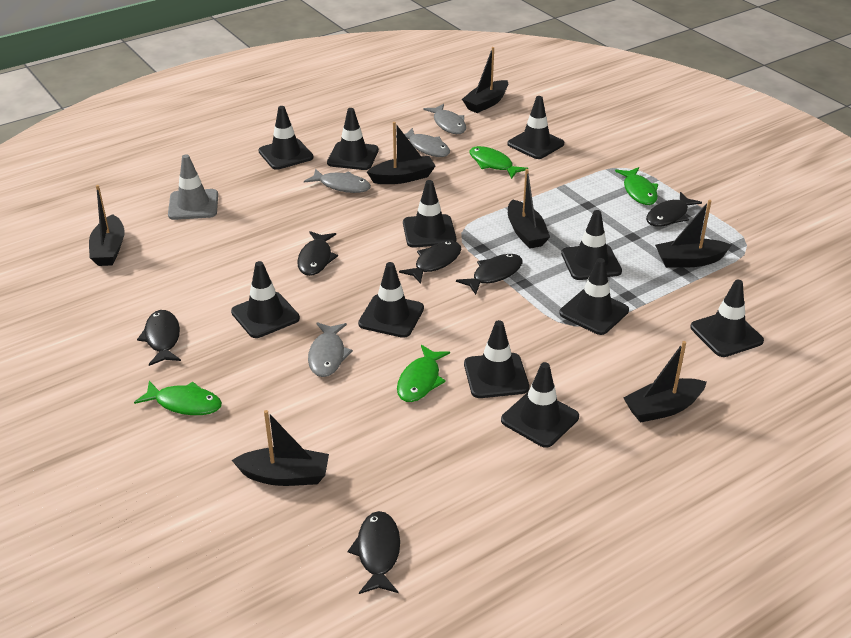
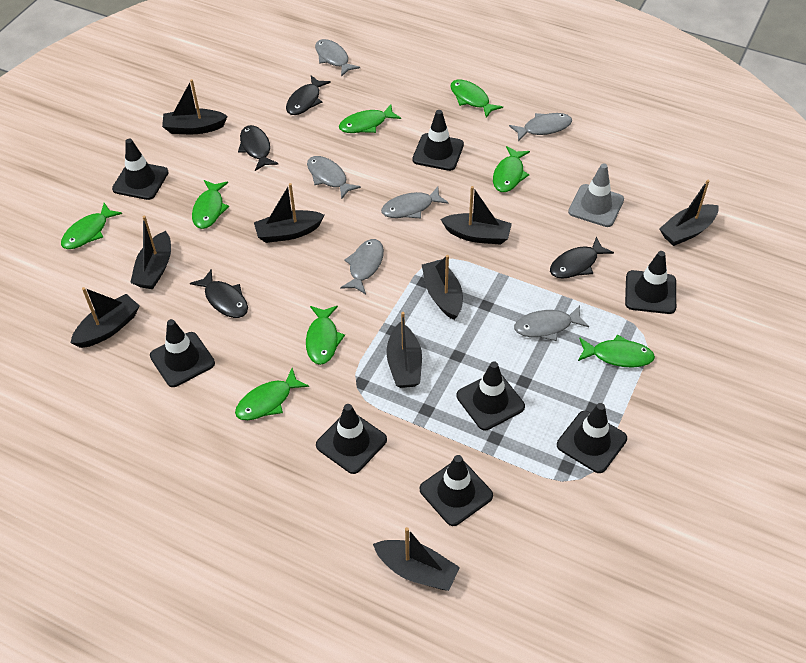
black boat: [89,185,125,266] [232,410,329,486] [367,122,435,184] [462,47,508,113] [508,169,550,249] [623,341,707,423] [655,200,732,268] = 7 -> [71,287,140,348] [130,216,171,289] [162,79,228,134] [254,183,325,243] [373,527,460,591] [386,312,422,388] [422,255,463,320] [441,186,512,245] [659,180,718,246] = 9
black fish: [137,310,181,366] [297,231,338,276] [348,511,400,594] [399,241,461,284] [456,254,523,295] [646,192,702,227] = 6 -> [190,269,248,318] [238,125,279,171] [286,75,331,115] [550,237,614,279] = 4
black traffic cone: [231,261,300,338] [258,106,314,170] [327,108,379,170] [358,262,424,338] [403,180,456,248] [464,320,529,398] [501,362,579,448] [507,96,564,159] [559,258,629,335] [561,210,622,280] [690,280,764,357] = 11 -> [112,139,169,200] [150,319,215,387] [316,404,387,474] [412,110,464,171] [420,455,493,526] [457,362,525,430] [557,403,627,473] [625,251,676,314] = 8
green fish: [134,381,222,415] [397,345,450,402] [470,146,528,179] [615,167,658,205] = 4 -> [61,203,122,249] [192,180,229,229] [235,368,309,420] [306,306,345,365] [339,104,401,133] [450,80,503,118] [493,146,530,192] [578,334,655,368] = 8
grey fish: [304,168,371,193] [308,322,353,377] [396,128,450,157] [423,104,466,134] = 4 -> [307,156,361,200] [315,39,360,77] [340,239,384,294] [381,187,449,218] [509,113,572,142] [514,305,589,341] = 6

